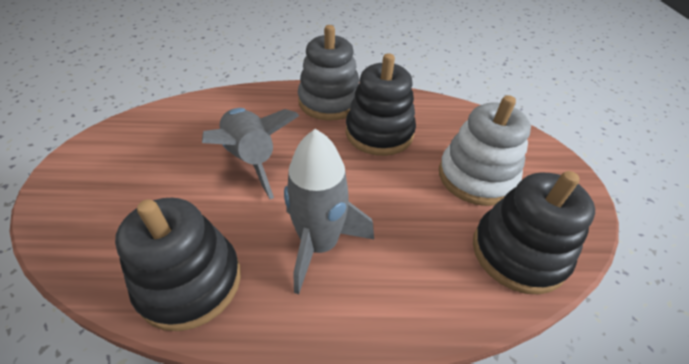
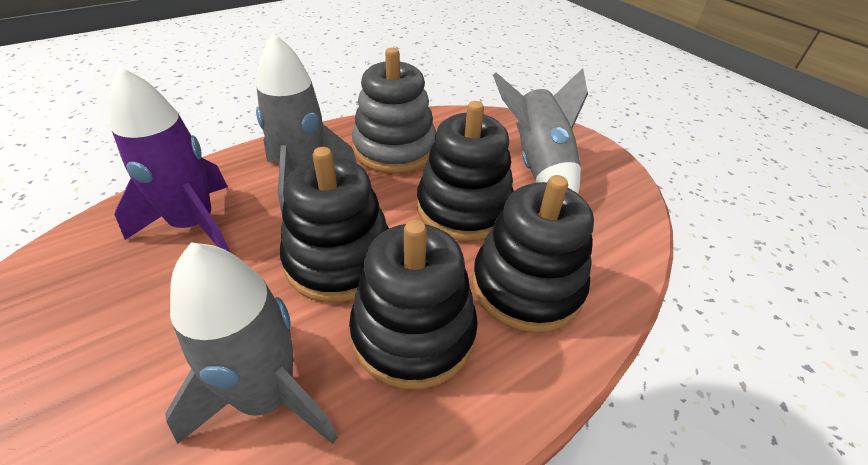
black stacking toy: [115,198,241,331] [346,53,416,156] [473,171,595,294] = 3 -> [280,147,389,303] [349,220,478,389] [417,101,514,241] [472,175,594,333] = 4
grey rocket: [202,108,300,199] [284,129,374,294] = 2 -> [165,242,338,444] [256,33,357,214] [493,68,588,194] = 3
purple rocket: none = 0 -> [109,67,231,253] = 1
white stacking toy: [439,95,531,206] = 1 -> none = 0

